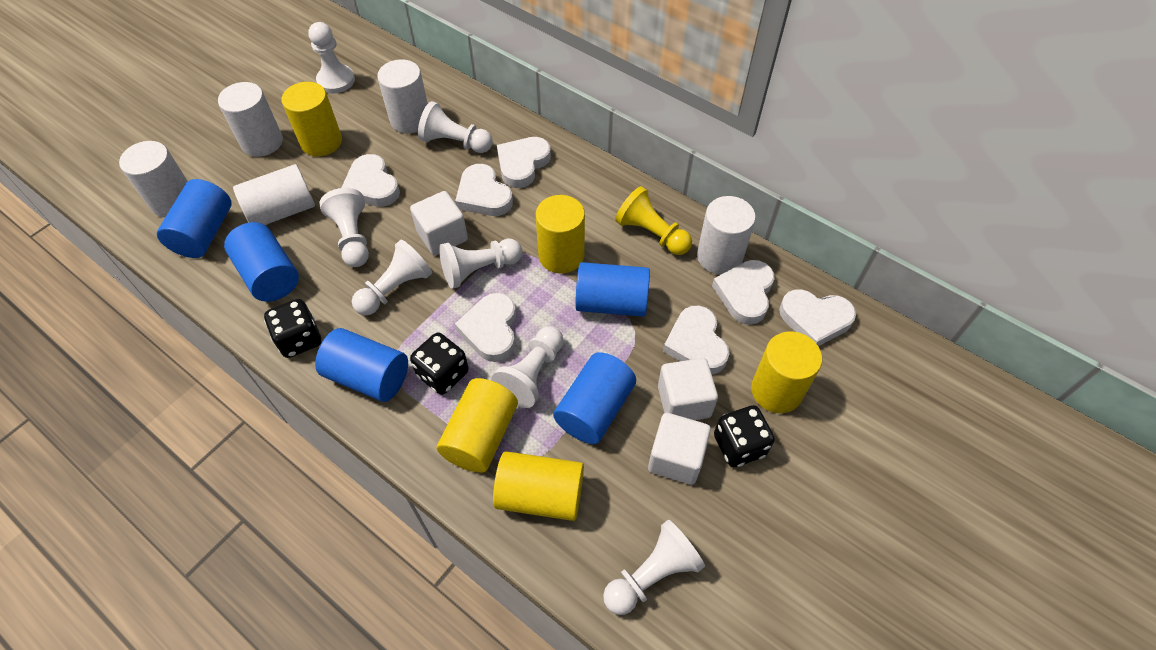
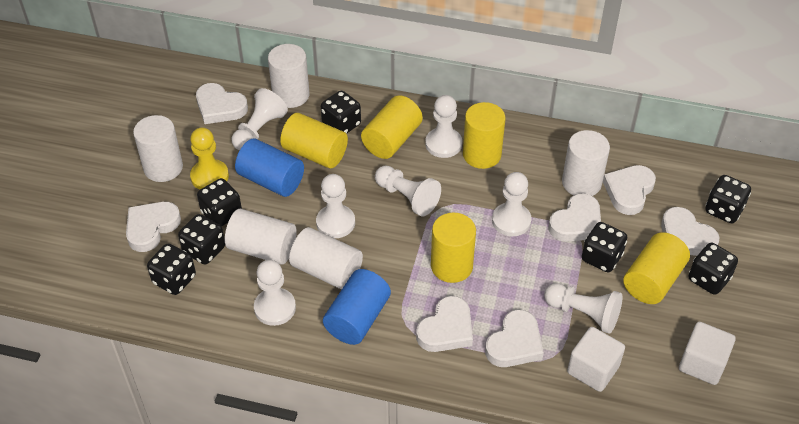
black dice: [264,299,321,358] [410,333,469,395] [714,405,775,467] = 3 -> [147,244,196,295] [178,214,225,265] [197,178,242,227] [321,91,361,134] [582,222,627,272] [688,243,738,295] [705,175,751,223] = 7
blue cylinder: [157,179,232,258] [224,222,299,302] [315,328,408,402] [553,352,636,444] [575,262,650,317] = 5 -> [235,139,304,197] [323,269,391,345] = 2
white cube: [410,191,468,256] [648,413,711,485] [658,358,718,420] = 3 -> [567,327,625,392] [679,322,736,385] = 2

